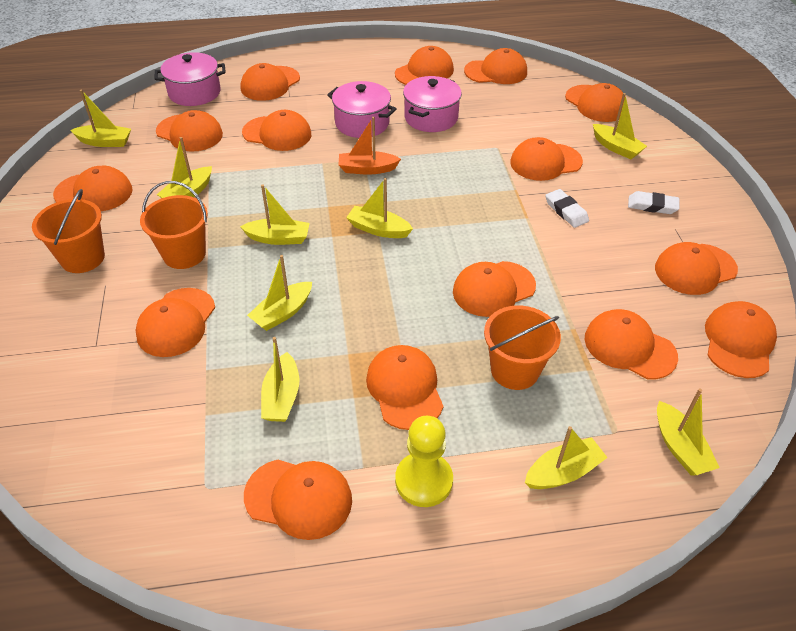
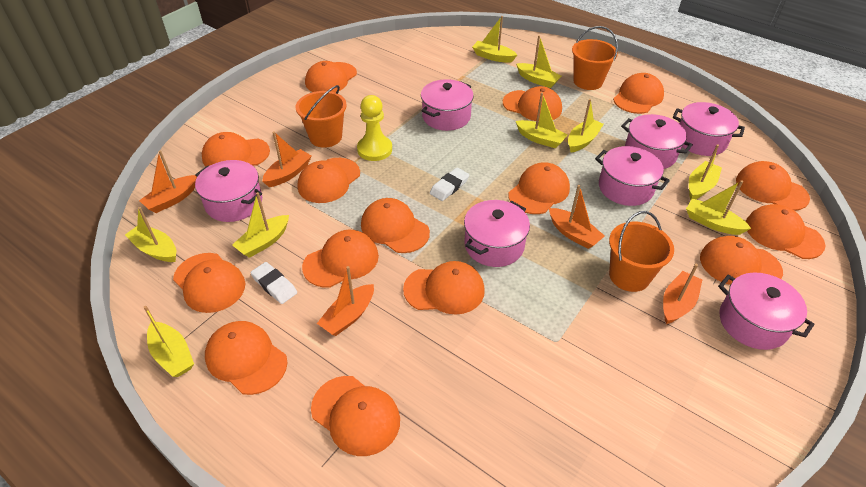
orange boat: [339,117,401,175] = 1 -> [139,150,197,213] [262,132,312,187] [317,266,374,336] [549,185,605,249] [663,264,702,324] = 5
pink pot: [155,52,226,106] [327,81,397,138] [403,76,462,132] = 3 -> [195,160,262,222] [421,79,474,131] [464,200,530,267] [595,146,670,206] [621,114,693,169] [673,102,745,156] [718,272,815,350] = 7

